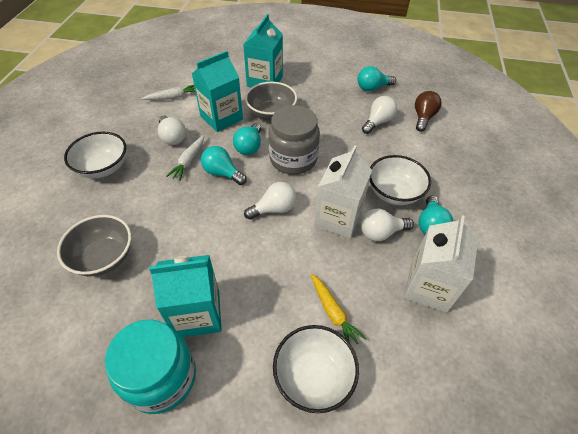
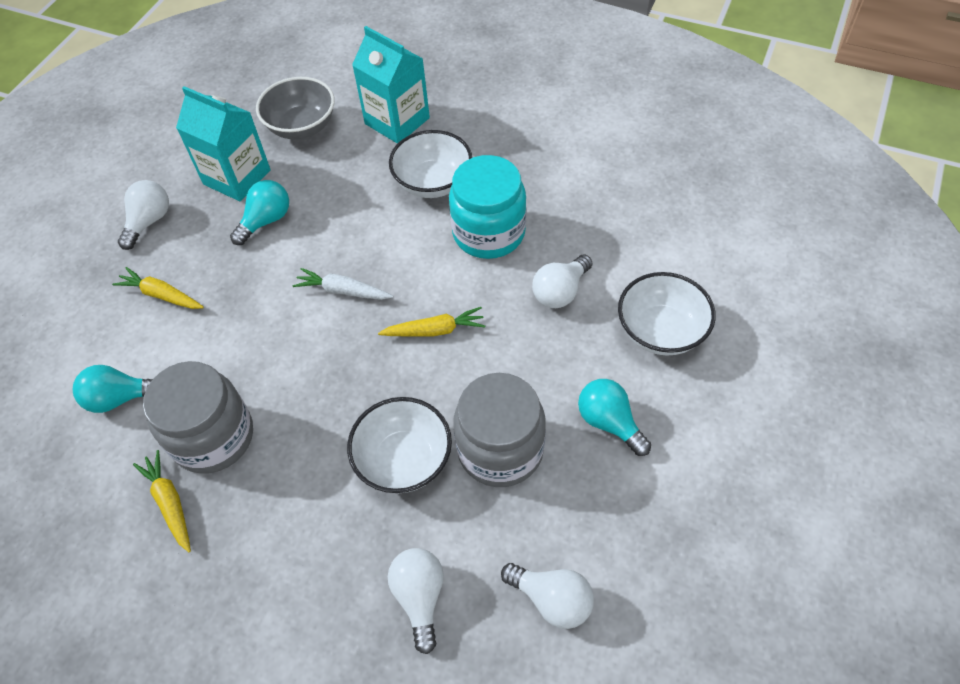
brown light bulb: [415,91,442,132] = 1 -> none = 0
grey bowl: [57,215,131,276] [245,82,297,121] = 2 -> [256,77,335,139] = 1
grey jar: [269,105,320,174] = 1 -> [143,361,253,474] [453,373,546,487] = 2
turquoise carton: [149,255,222,338] [192,51,243,132] [243,14,283,87] = 3 -> [176,86,271,201] [352,26,430,144] = 2
turquoise light bulb: [201,146,247,185] [233,123,261,155] [358,66,396,91] [418,195,453,234] = 4 -> [73,365,153,413] [230,180,289,245] [578,379,651,456] = 3
white carrot: [141,85,195,100] [166,135,204,181] = 2 -> [293,268,393,300] = 1
white carton: [314,145,372,238] [403,215,478,313] = 2 -> none = 0
yellow carrot: [311,274,366,344] = 1 -> [112,267,204,309] [133,450,191,552] [378,307,485,337] = 3

